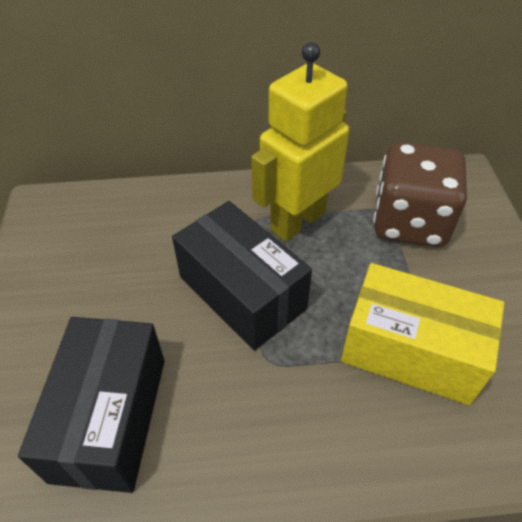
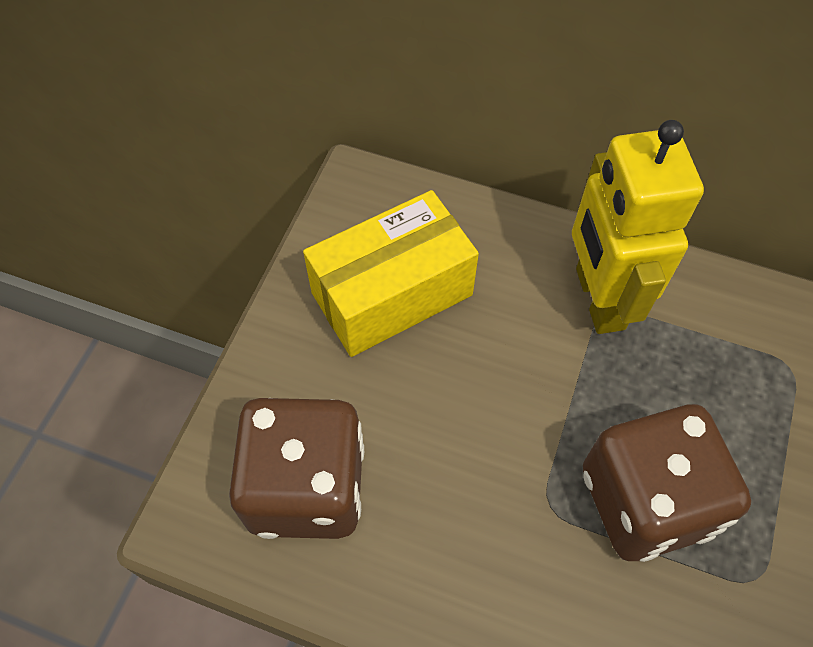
black box: [18,317,165,493] [172,201,312,350] = 2 -> none = 0
brown dice: [373,142,467,247] = 1 -> [229,398,364,539] [583,404,751,562] = 2

